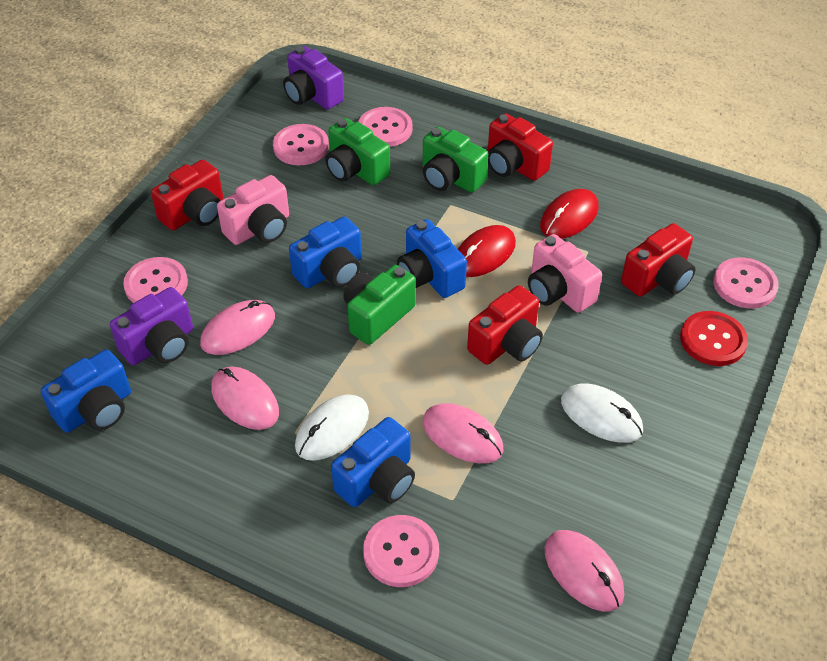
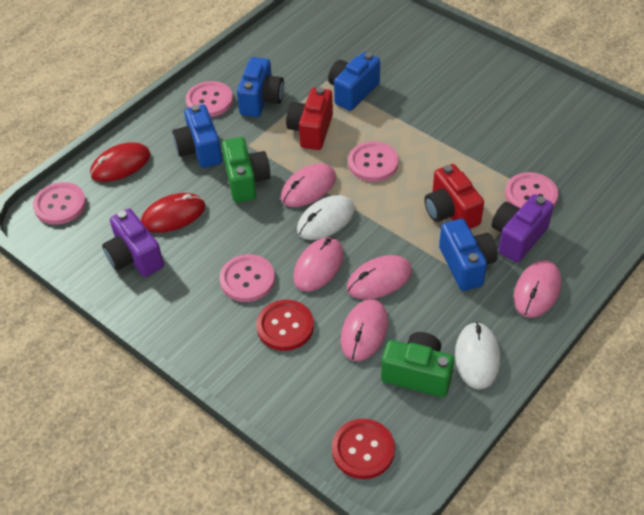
green camera: [325,118,390,185] [344,265,416,345] [423,127,488,192] = 3 -> [222,137,270,203] [381,332,454,397] = 2
pink camera: [217,175,289,245] [528,234,602,313] = 2 -> none = 0
pink mouse: [200,300,275,355] [211,366,279,430] [423,403,503,463] [544,530,624,612] = 4 -> [281,163,336,207] [293,237,344,292] [340,299,388,361] [347,255,412,299] [513,260,561,318] = 5
red button: [680,311,748,366] = 1 -> [256,300,314,351] [332,419,395,479] = 2
red camera: [151,159,223,230] [467,285,543,365] [488,113,553,181] [621,223,696,297] = 4 -> [286,87,333,150] [424,164,484,229] = 2

